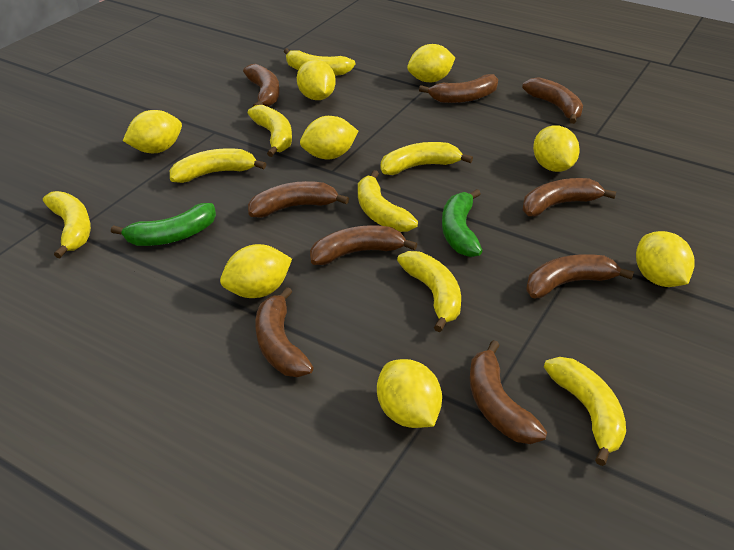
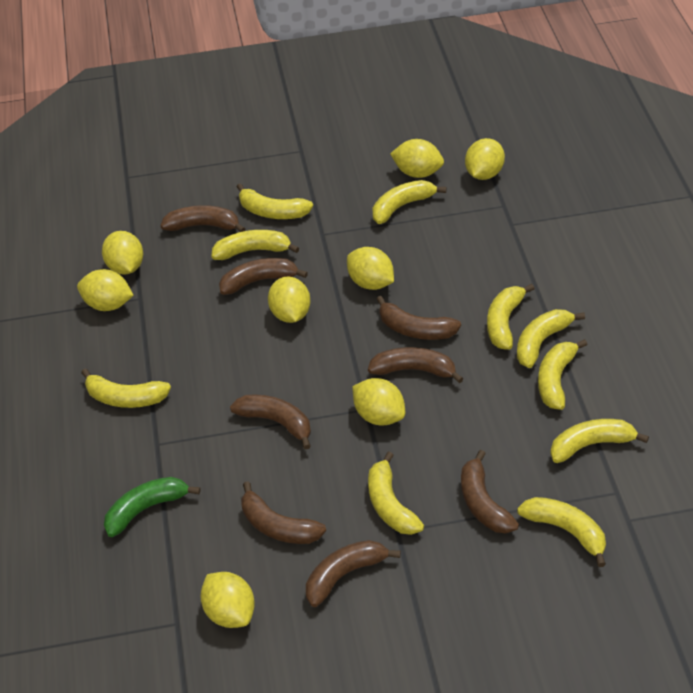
brown banana: [243,64,280,107] [248,181,349,218] [255,287,314,377] [310,225,417,265] [419,74,498,103] [470,340,547,444] [522,77,583,124] [523,178,616,216] [526,254,634,298] = 9 -> [160,205,245,232] [219,258,308,295] [230,394,311,450] [241,481,326,544] [306,540,401,607] [368,347,463,383] [376,296,461,340] [461,450,519,533] = 8
green banana: [111,203,216,246] [442,189,483,257] = 2 -> [104,477,200,537] = 1
yellow banana: [43,191,91,258] [170,148,266,183] [248,105,292,157] [284,48,356,76] [358,170,418,232] [381,142,473,175] [397,251,461,332] [544,357,626,466] = 8 -> [81,368,171,408] [212,230,299,260] [237,183,313,219] [368,451,424,535] [372,180,447,224] [487,284,535,350] [517,309,585,368] [517,497,606,567] [538,339,588,410] [550,419,649,463] = 10

